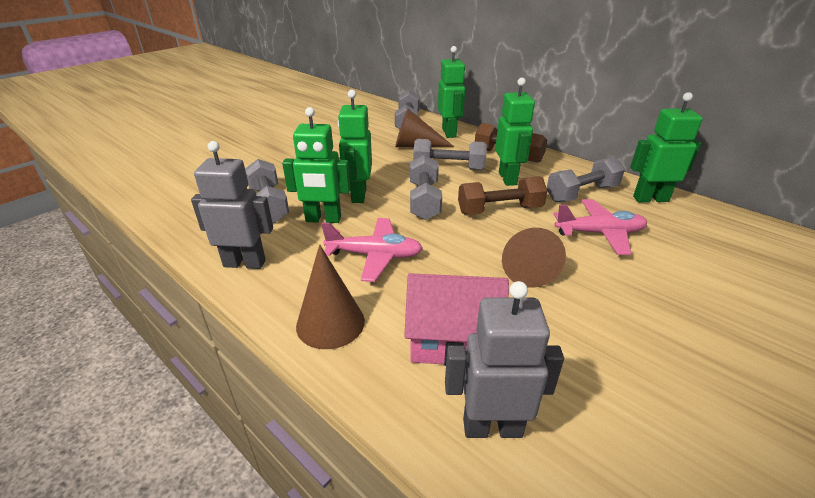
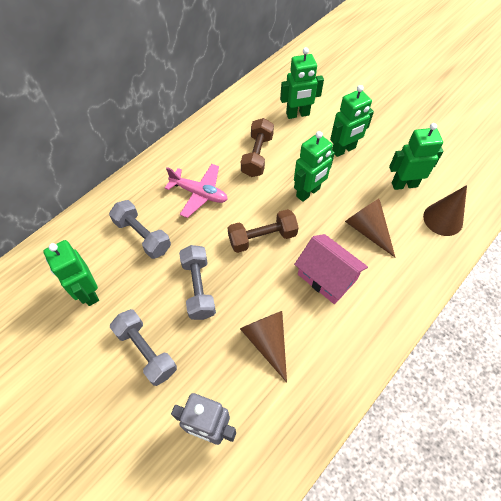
grey dumbbell: [245,159,289,223] [395,90,420,129] [410,155,442,220] [413,139,487,170] [547,157,625,202] = 5 -> [109,200,171,259] [110,309,177,386] [179,245,216,320] = 3
grey robot: [191,141,273,269] [445,281,564,438] = 2 -> [171,393,236,445] = 1
pink plane: [321,218,423,282] [554,199,647,255] = 2 -> [165,164,228,218] = 1

